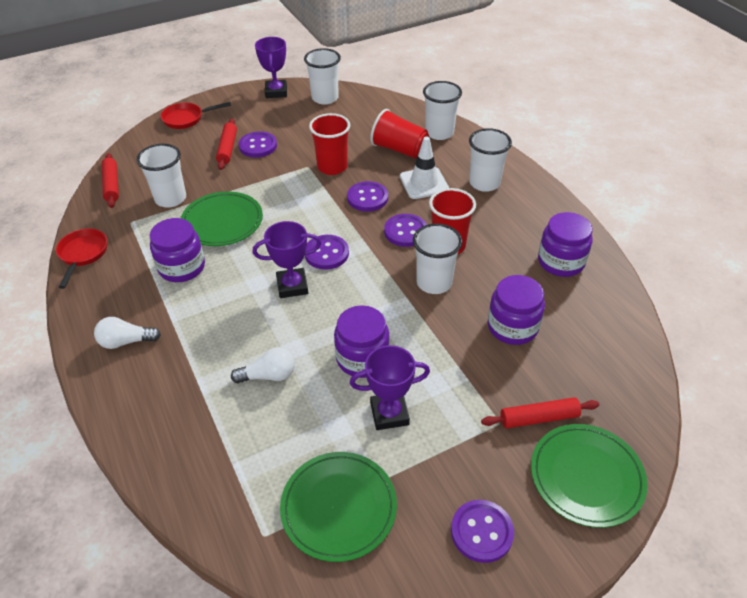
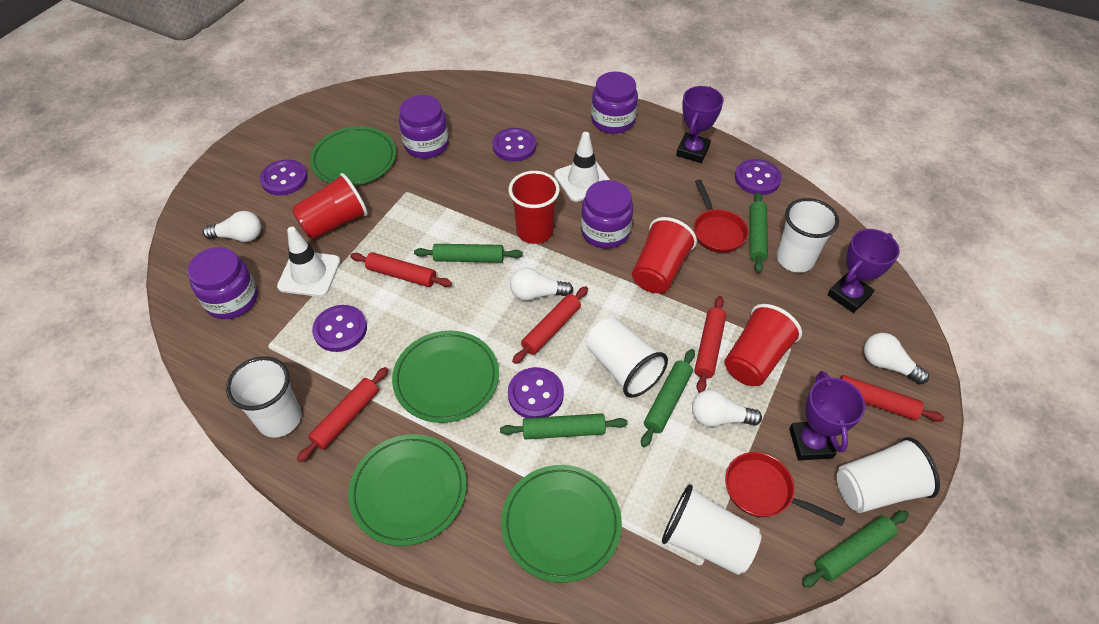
green plate: [181,191,263,246] [280,452,397,562] [531,424,648,528] = 3 -> [310,126,396,186] [348,434,467,546] [392,330,499,423] [501,465,622,583] = 4
green rolling pin: none = 0 -> [414,244,523,263] [500,413,628,439] [641,349,695,447] [749,192,768,273] [802,511,909,588] = 5
red cup: [309,113,350,175] [370,109,429,159] [429,188,476,255] = 3 -> [292,173,368,239] [509,171,560,244] [632,217,697,293] [725,304,802,386] = 4
red rolling pin: [102,153,119,208] [216,118,237,170] [481,397,599,428] = 3 -> [297,367,388,462] [350,252,452,287] [512,286,588,364] [694,296,726,393] [816,375,945,422] = 5
white light bulb: [94,317,161,349] [231,347,295,383] = 2 -> [203,211,261,242] [510,268,573,301] [692,390,762,427] [864,333,929,384] = 4
white traffic cone: [400,137,449,199] = 1 -> [277,227,340,297] [554,132,610,202] = 2

